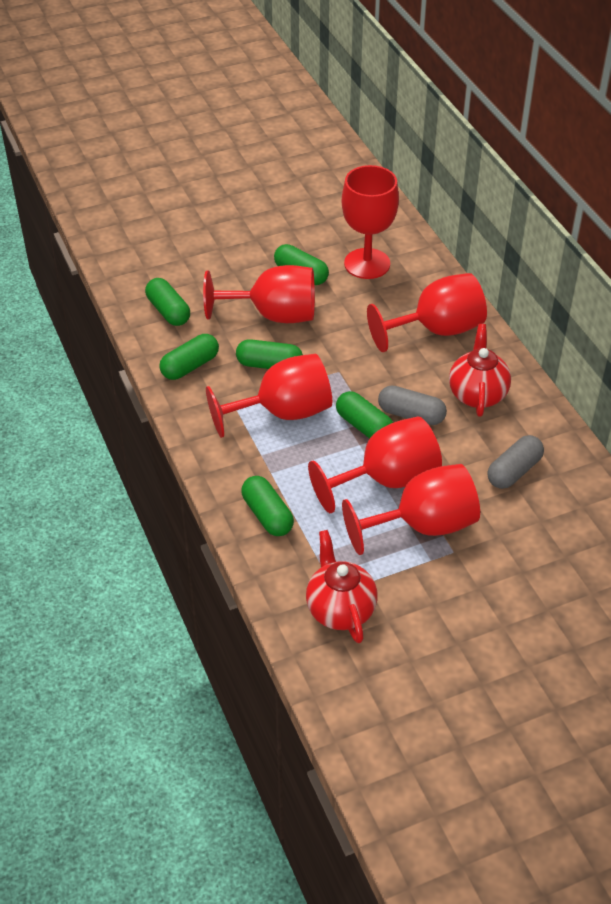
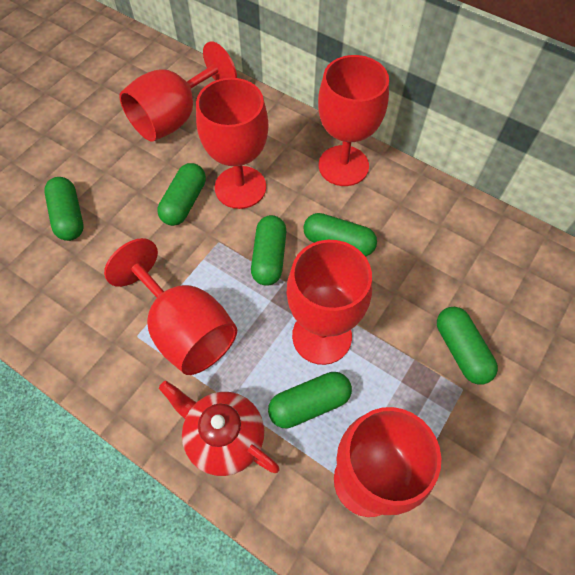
grey capsule: [378,385,447,425] [487,435,544,489] = 2 -> none = 0
red teapot: [306,530,377,643] [449,324,511,417] = 2 -> [159,381,280,476] = 1

